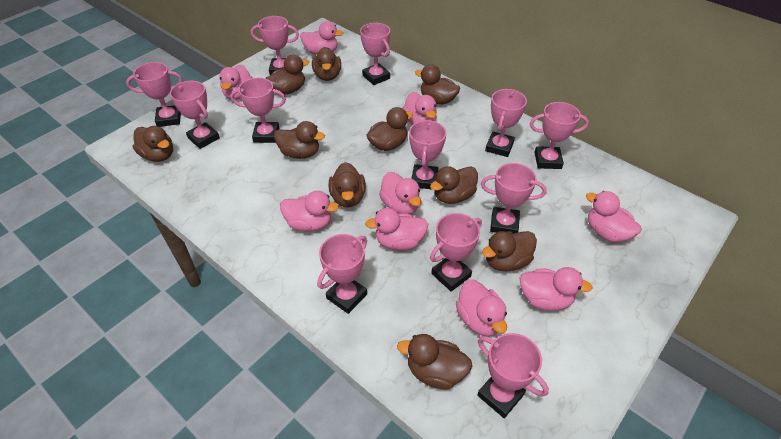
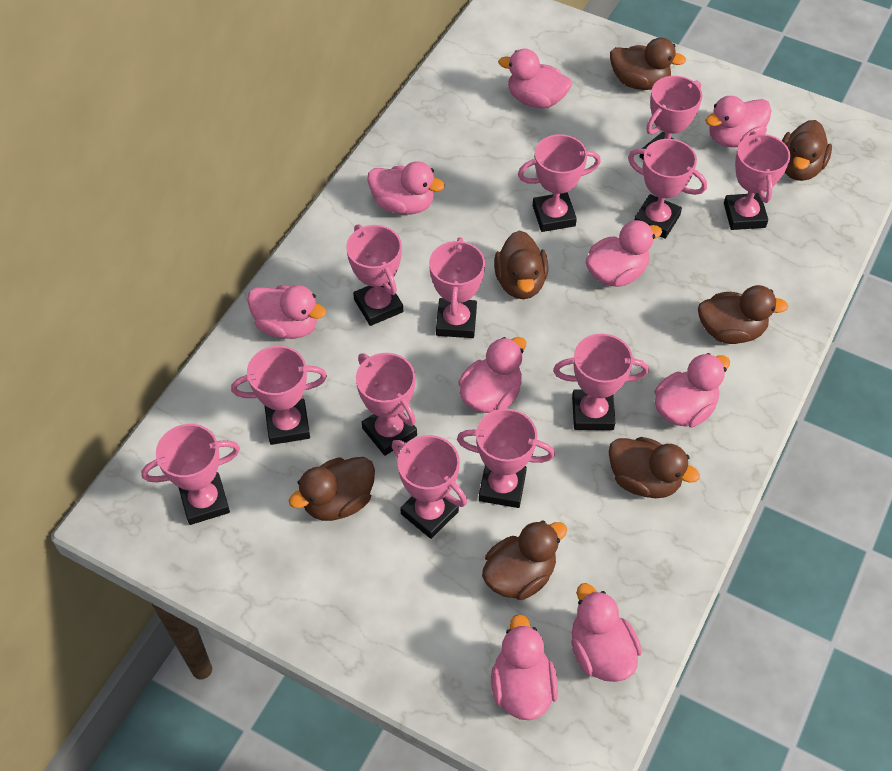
brown duck: [133,126,173,162] [266,55,309,95] [274,121,325,159] [312,47,341,81] [329,162,366,208] [366,107,413,151] [397,334,472,389] [415,64,460,104] [430,166,478,204] [482,231,537,271] = 10 -> [289,457,375,521] [482,521,567,600] [494,230,548,299] [608,437,700,498] [610,38,686,90] [698,285,788,344] [782,120,832,181] = 7

